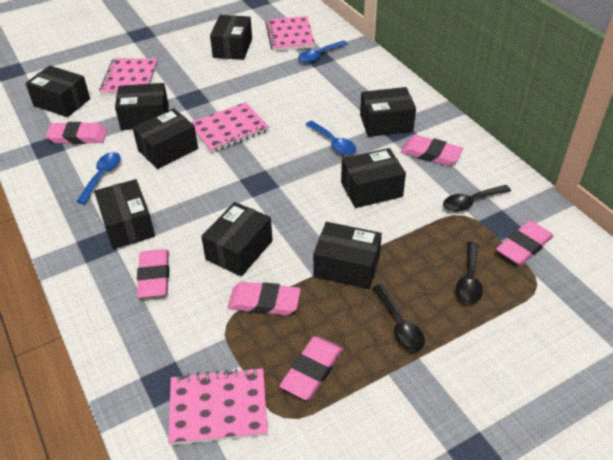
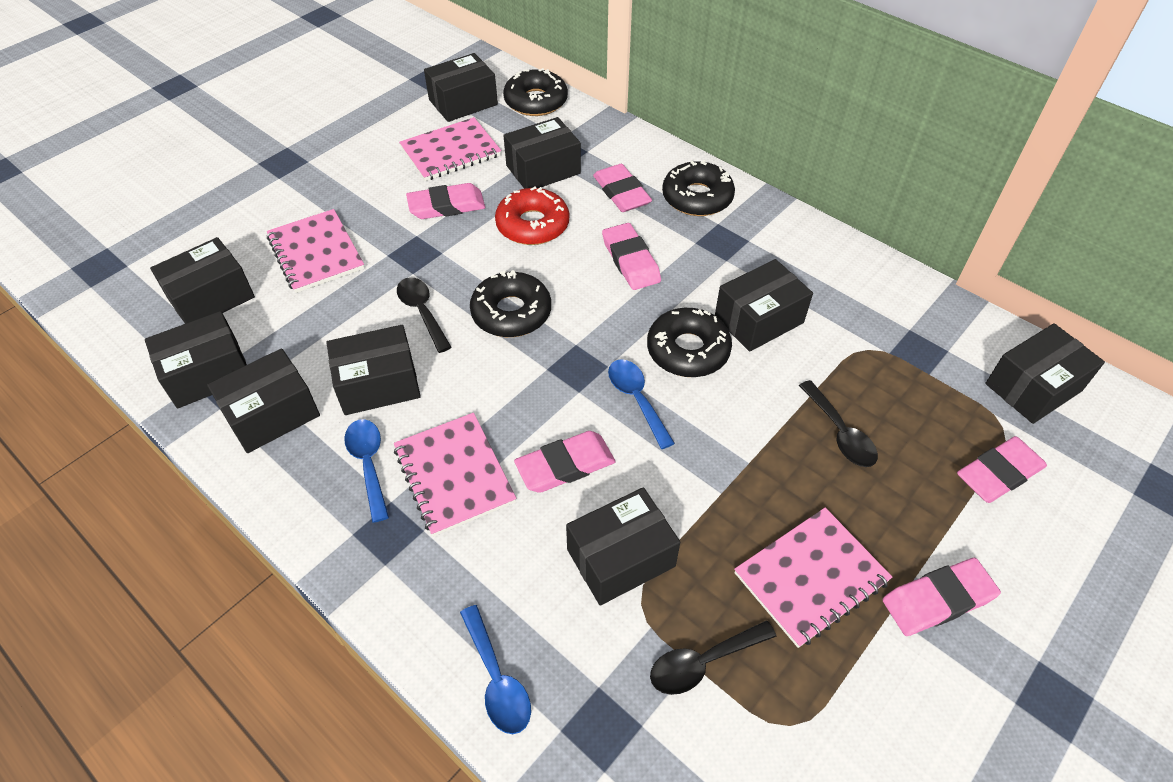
black donut: none = 0 -> [470,270,551,337] [503,68,568,116] [647,308,732,377] [662,160,735,216] = 4
red donut: none = 0 -> [495,187,569,245] = 1

